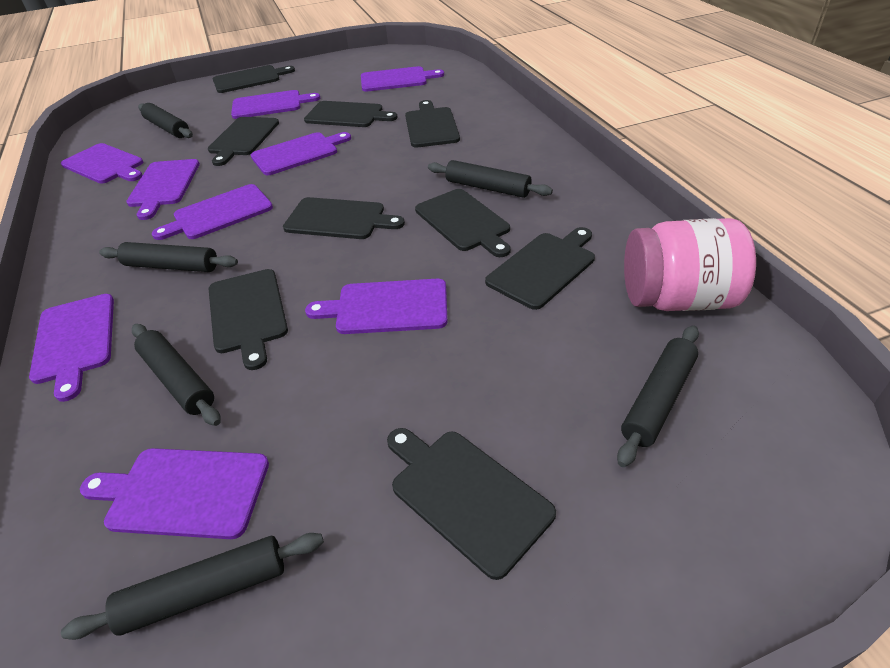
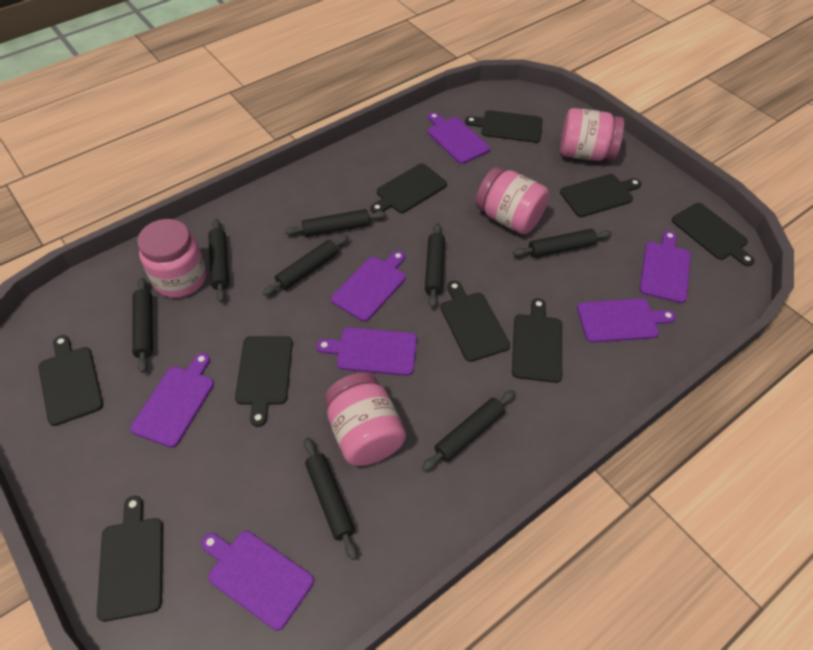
black rolling pin: [61,533,324,640] [99,242,238,272] [132,324,221,426] [138,103,193,138] [428,160,553,198] [617,325,699,467] = 6 -> [132,278,153,373] [208,219,229,302] [263,235,349,296] [284,209,387,237] [304,437,357,560] [422,390,515,471] [425,223,445,308] [513,229,612,258] = 8
pink jar: [624,218,756,311] = 1 -> [137,219,206,298] [325,372,406,466] [475,167,549,234] [560,108,624,161] = 4
purple cutting board: [29,294,114,402] [61,143,143,184] [80,448,269,539] [126,159,200,220] [152,184,273,240] [231,90,320,119] [251,132,351,175] [305,279,447,334] [361,66,444,92] = 9 -> [130,353,214,448] [201,531,314,631] [316,327,417,376] [331,251,406,321] [428,112,490,164] [577,298,676,343] [639,231,691,303] = 7

